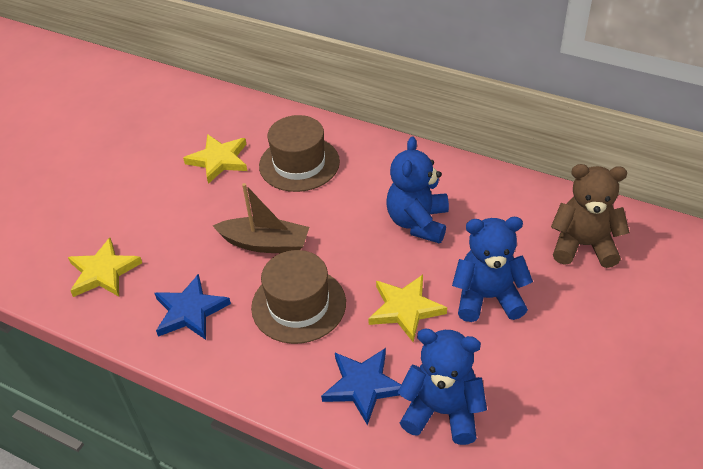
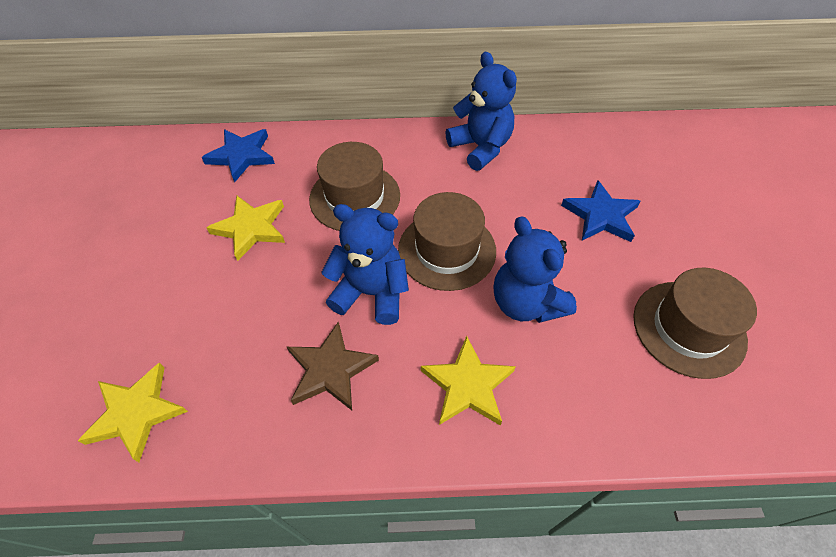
brown boat: [213,183,309,253] = 1 -> none = 0
brown hat: [251,250,346,344] [259,115,340,192] = 2 -> [309,142,400,231] [398,192,496,291] [633,268,757,379] = 3
brown star: none = 0 -> [287,321,379,410] = 1
brown teddy bear: [551,164,630,268] = 1 -> none = 0

